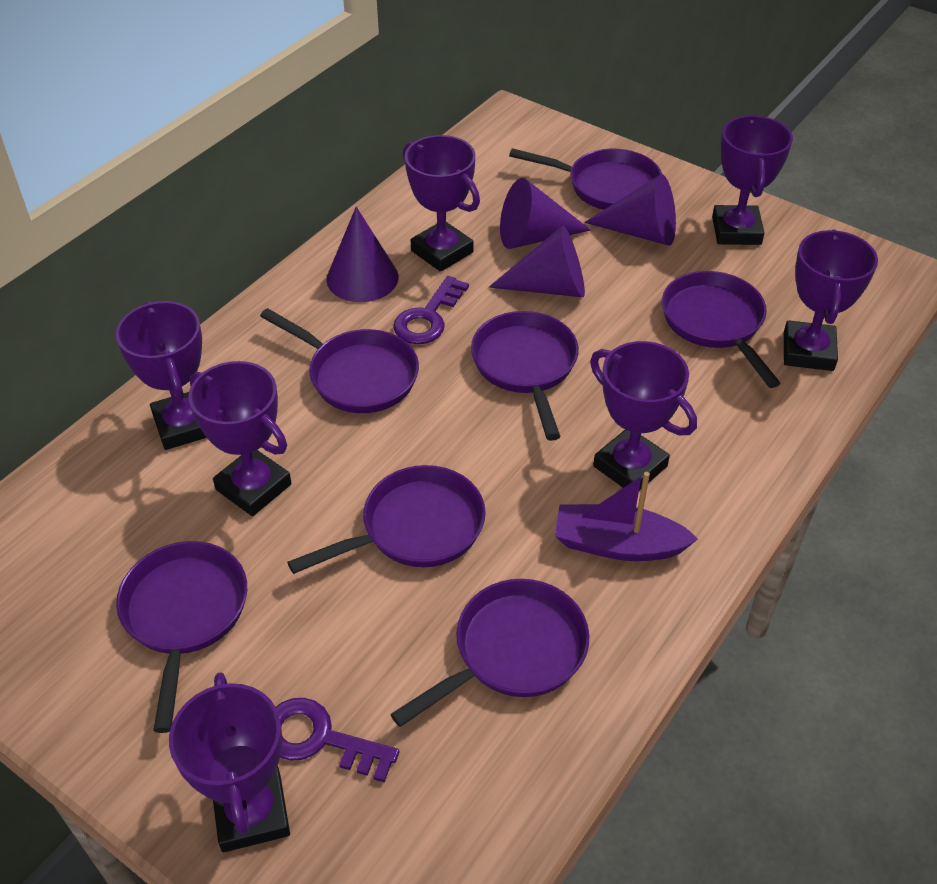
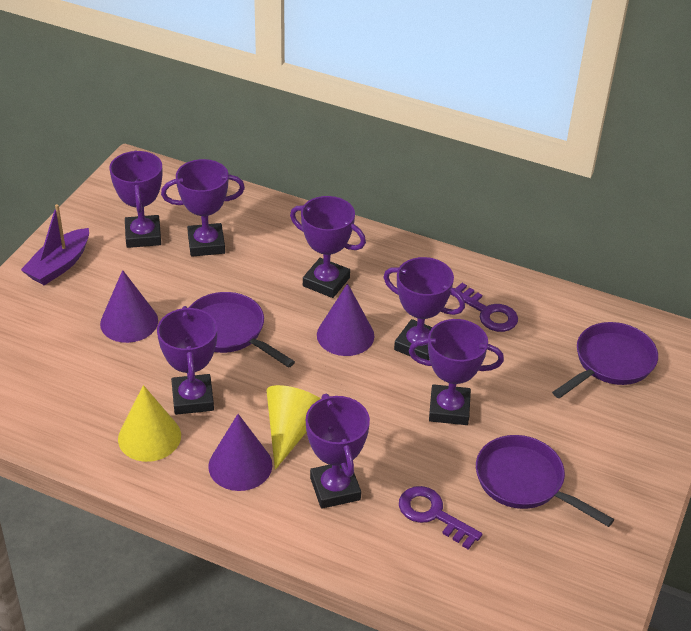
purple cone: [326,207,399,302] [489,225,585,297] [500,178,591,249] [584,174,676,245] = 4 -> [100,270,158,343] [208,414,272,491] [317,283,374,356] = 3
purple pan: [116,541,247,733] [260,308,419,413] [287,465,486,574] [390,579,589,727] [471,311,579,441] [509,148,662,210] [662,271,781,388] = 7 -> [189,292,295,368] [476,435,614,527] [552,322,658,398] = 3
yellow cone: none = 0 -> [118,385,181,462] [266,385,321,470] = 2

